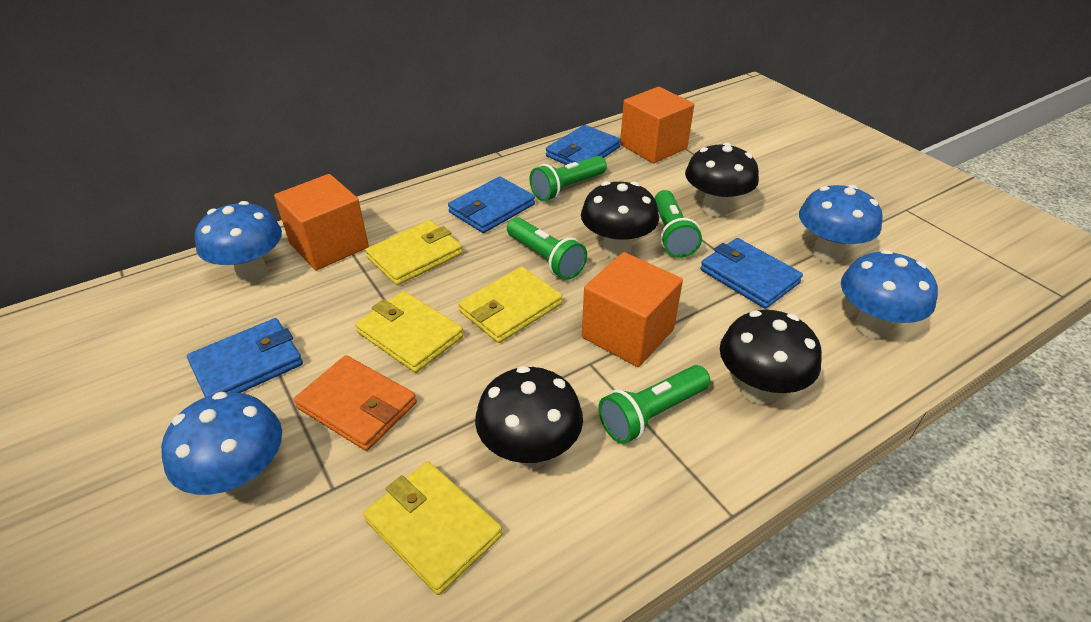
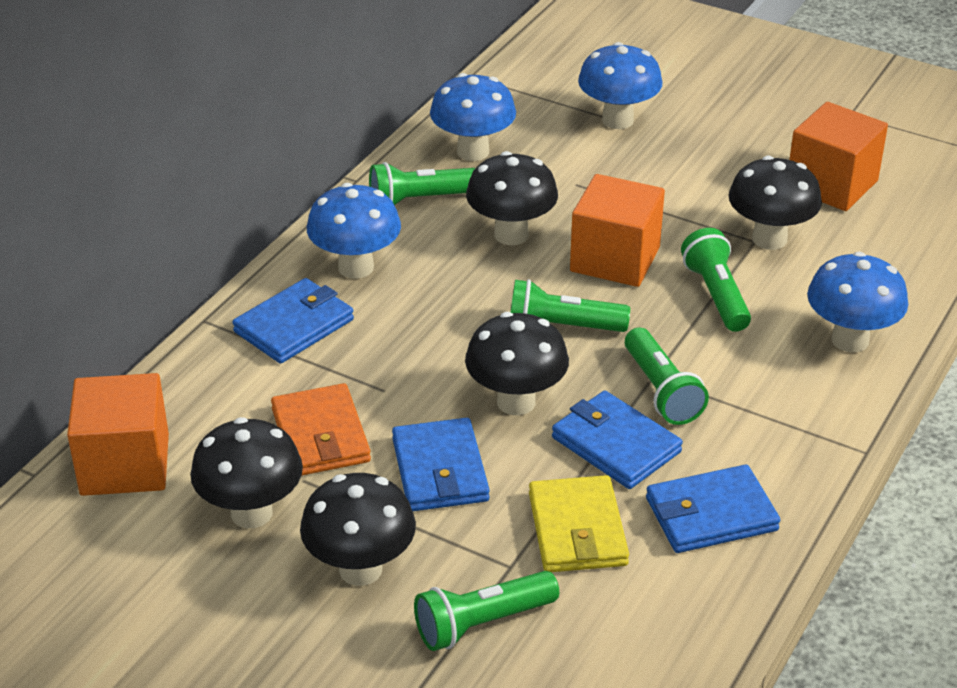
black mushroom: [475,366,583,469] [581,181,659,259] [685,143,759,217] [720,310,822,404] = 4 -> [190,417,303,528] [300,473,416,586] [465,312,569,415] [466,151,558,245] [729,156,822,250] = 5
green flashlight: [507,217,587,280] [530,156,607,201] [598,365,710,444] [655,190,702,258] = 4 -> [369,162,475,205] [414,571,559,651] [511,279,630,332] [625,328,709,425] [681,228,751,332] = 5
yellow wallet: [355,291,463,373] [363,461,502,595] [366,220,462,285] [458,266,562,343] = 4 -> [529,475,629,572] = 1

